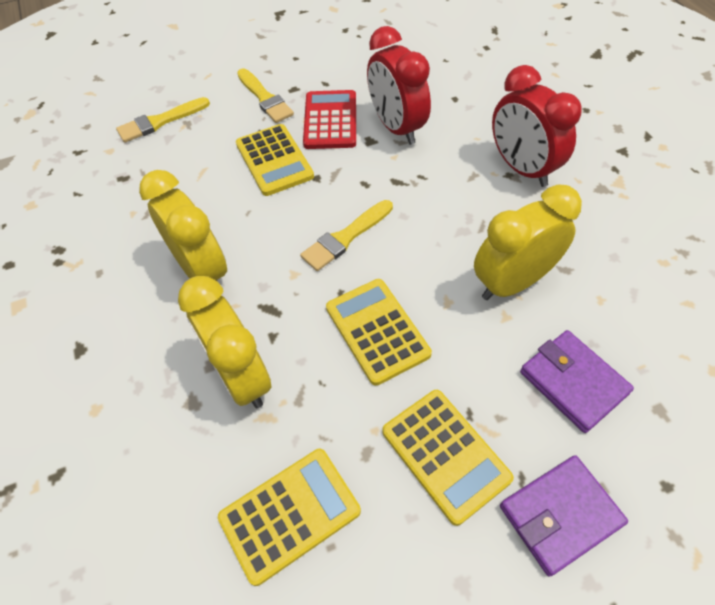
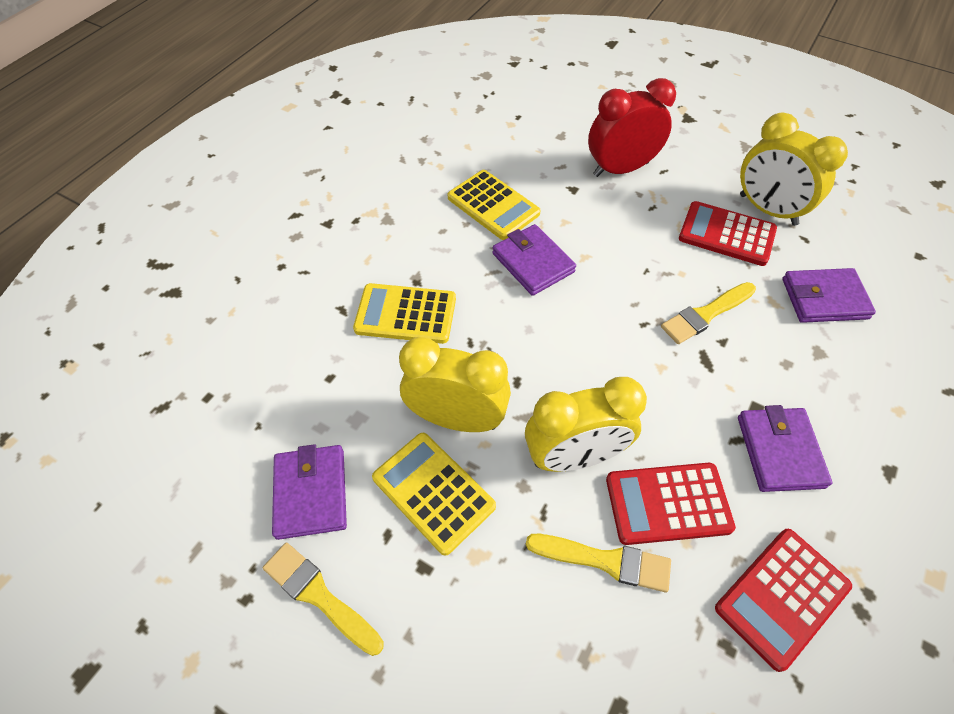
purple wallet: [500,455,628,577] [520,330,634,433] = 2 -> [272,444,347,540] [492,224,576,296] [738,405,832,492] [782,268,876,323] = 4
red calculator: [303,90,356,149] = 1 -> [606,463,736,545] [679,201,777,266] [715,529,852,672] = 3
red clock: [367,26,431,145] [492,65,582,187] = 2 -> [588,78,676,177] = 1
yellow calculator: [218,449,361,586] [236,124,314,196] [326,279,432,386] [382,390,514,526] = 4 -> [353,283,456,344] [372,433,496,556] [448,170,541,240] = 3

